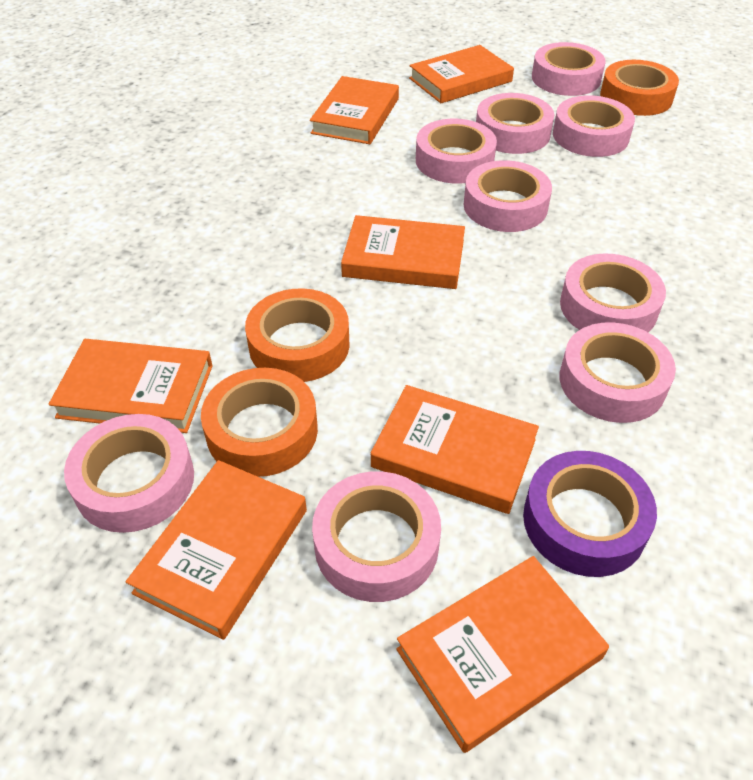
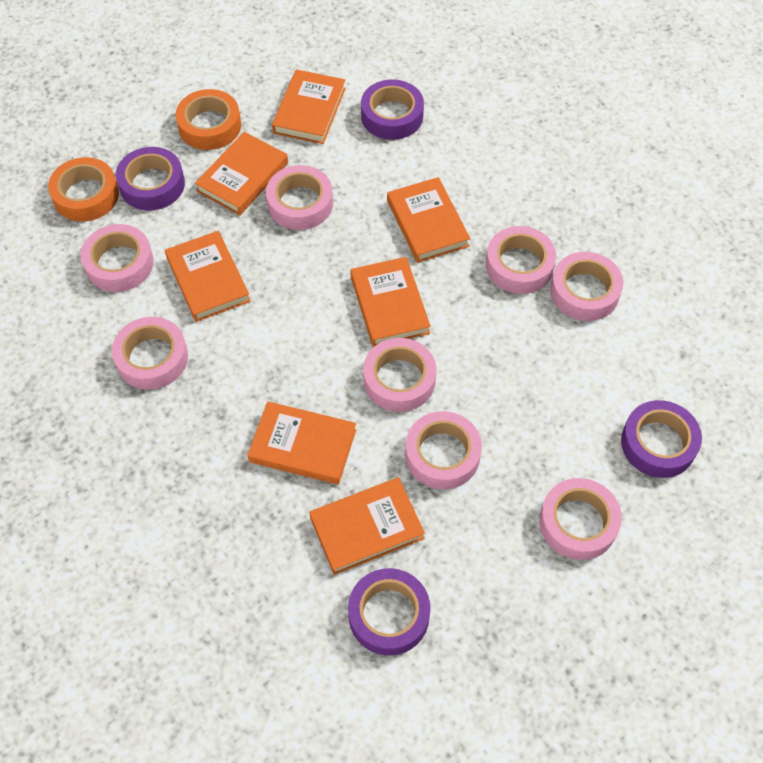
orange tape: [201,368,318,477] [245,288,350,382] [600,60,679,116] = 3 -> [48,157,119,222] [176,89,241,150] = 2
pink tape: [64,414,194,533] [312,471,441,602] [416,119,497,183] [464,160,552,232] [476,93,554,154] [532,42,606,96] [553,95,635,157] [560,253,666,332] [560,322,676,423] = 9 -> [81,224,154,292] [112,317,188,390] [266,165,333,230] [363,338,436,412] [405,411,482,489] [486,226,556,294] [539,478,622,560] [550,252,623,321] = 8
purple tape: [523,451,657,577] = 1 -> [116,147,185,211] [348,568,431,656] [361,79,424,140] [621,400,702,478] = 4

